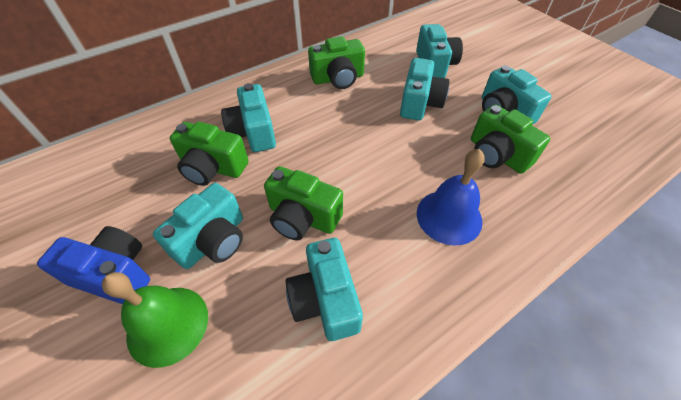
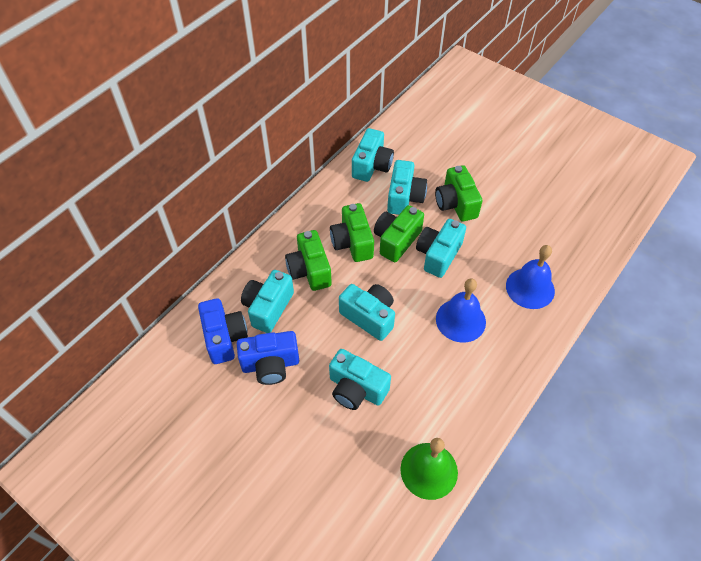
blue bell: [417,149,485,245] = 1 -> [436,278,486,343] [506,245,555,309] = 2
blue camera: [37,226,150,304] = 1 -> [198,298,248,364] [237,331,299,385] = 2

